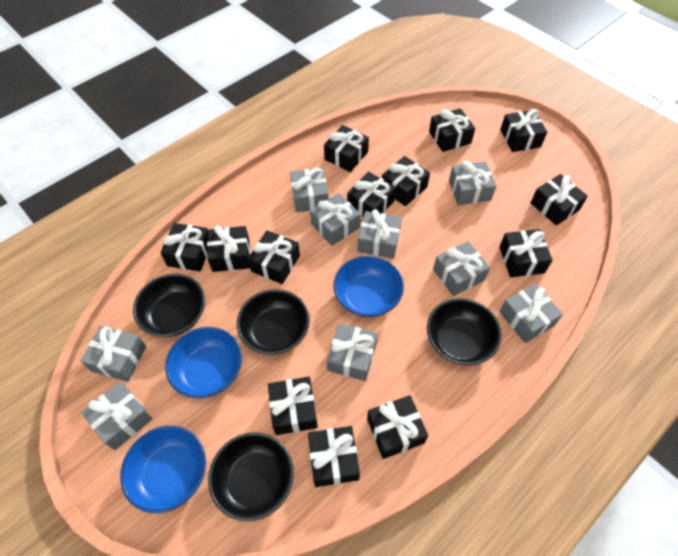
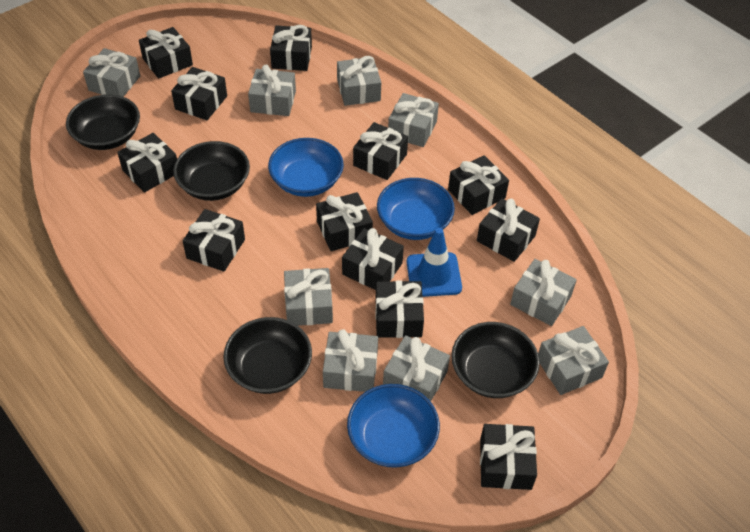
black gift: [160,223,208,271] [207,225,250,272] [248,230,300,284] [268,377,318,435] [308,426,360,487] [324,125,369,172] [347,172,396,217] [367,395,428,459] [382,156,430,206] [429,108,475,152] [499,229,553,277] [500,109,547,152] [531,174,588,226] = 13 -> [117,133,177,193] [139,27,193,79] [171,67,227,120] [183,209,245,272] [270,25,312,71] [316,192,373,251] [342,228,404,290] [353,122,408,180] [375,281,424,338] [448,155,509,215] [477,198,540,262] [480,424,537,490] = 12
blue traffic cone: none = 0 -> [407,228,462,297] = 1

